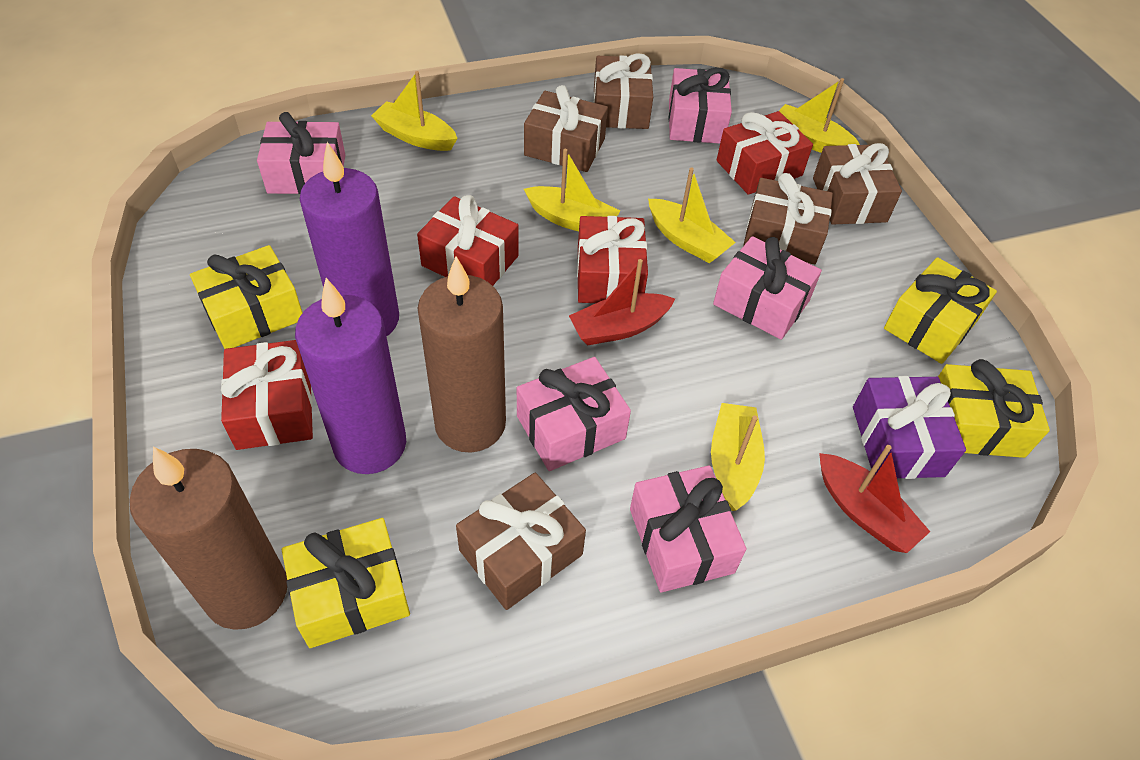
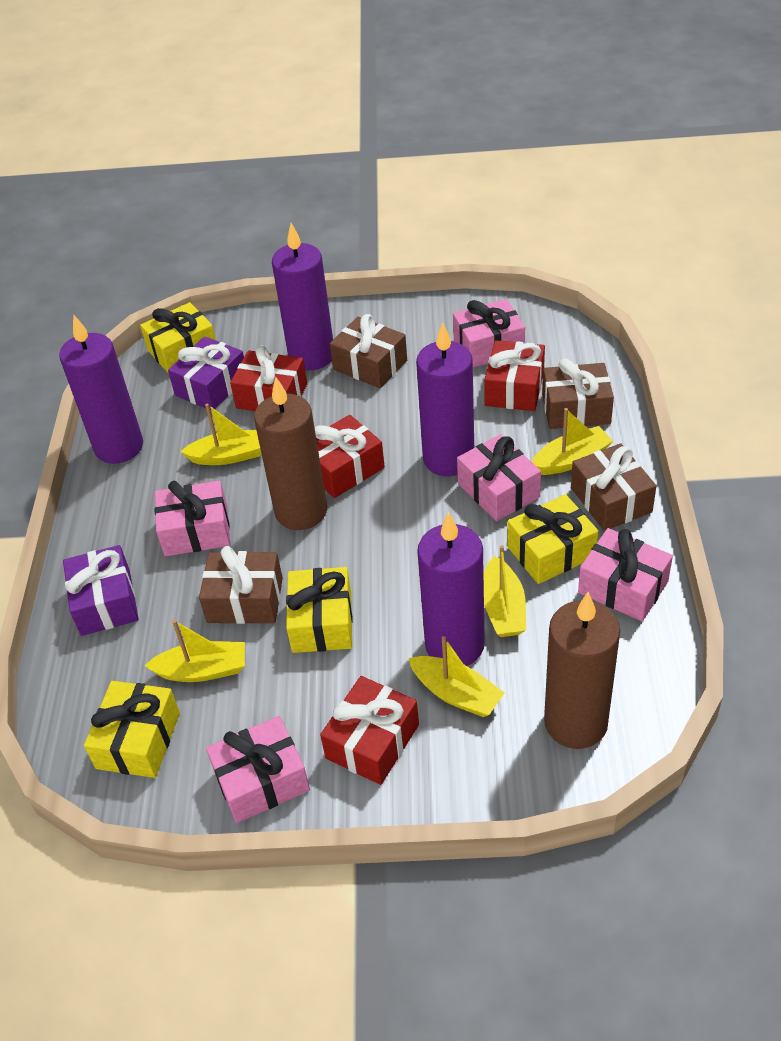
brown gift: [456,472,586,610] [524,85,608,172] [594,53,653,129] [743,173,833,264] [813,143,902,225] = 5 -> [199,546,283,624] [330,314,407,388] [542,359,614,429] [571,443,656,531] = 4
purple candle: [295,278,406,474] [300,142,399,337] = 2 -> [59,315,143,464] [272,223,333,371] [416,322,474,476] [417,512,485,666] = 4
purple gift: [853,376,966,479] = 1 -> [63,545,139,636] [168,336,244,410] = 2
red boat: [569,259,675,345] [819,445,930,553] = 2 -> none = 0

